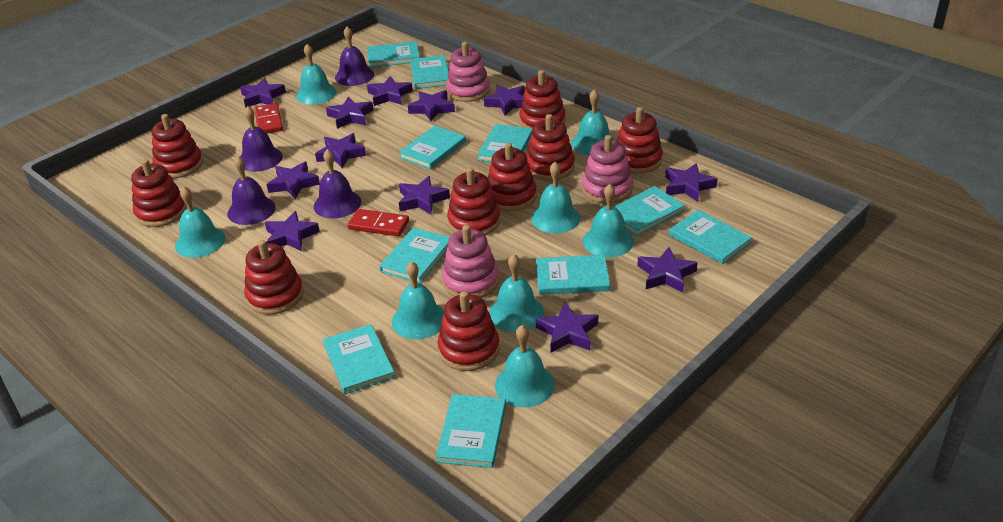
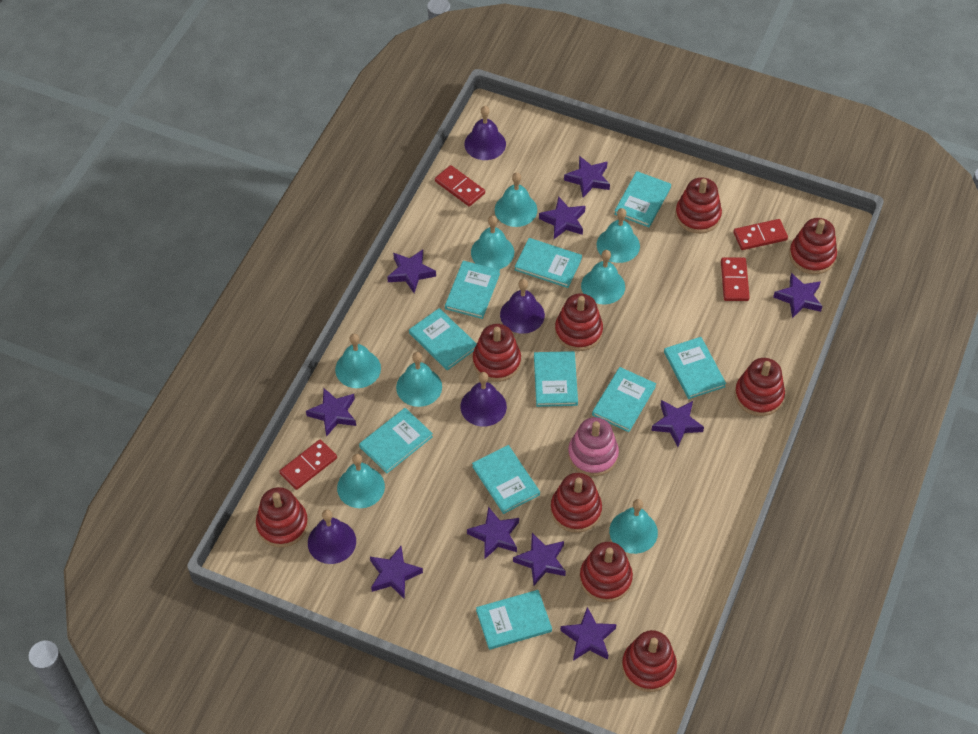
pink stacking toy: [442,225,499,298] [446,42,490,102] [582,135,633,204] = 3 -> [568,417,619,477] = 1
purple star: [240,78,286,108] [265,211,320,252] [266,161,320,199] [315,133,366,168] [326,97,373,129] [367,76,413,106] [399,176,450,215] [408,90,455,121] [484,85,525,115] [536,302,598,352] [637,247,698,293] [665,163,718,202] = 12 -> [306,388,356,437] [370,546,423,599] [387,249,436,293] [467,507,519,560] [513,533,566,585] [539,196,586,239] [560,607,617,661] [564,156,610,197] [651,400,704,447] [773,273,823,318] = 10
red domino: [254,103,283,133] [347,209,409,236] = 2 -> [279,439,337,490] [435,165,485,206] [721,257,750,301] [733,219,788,250] = 4

